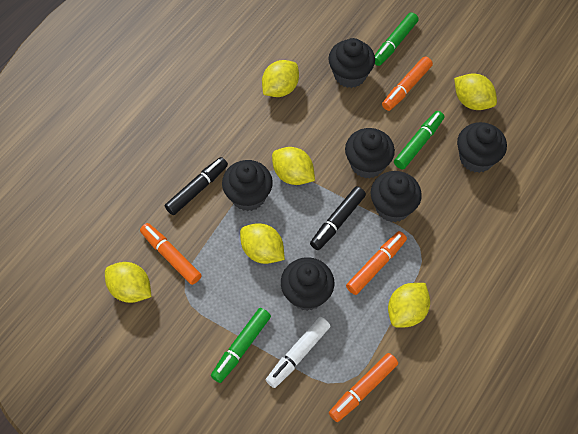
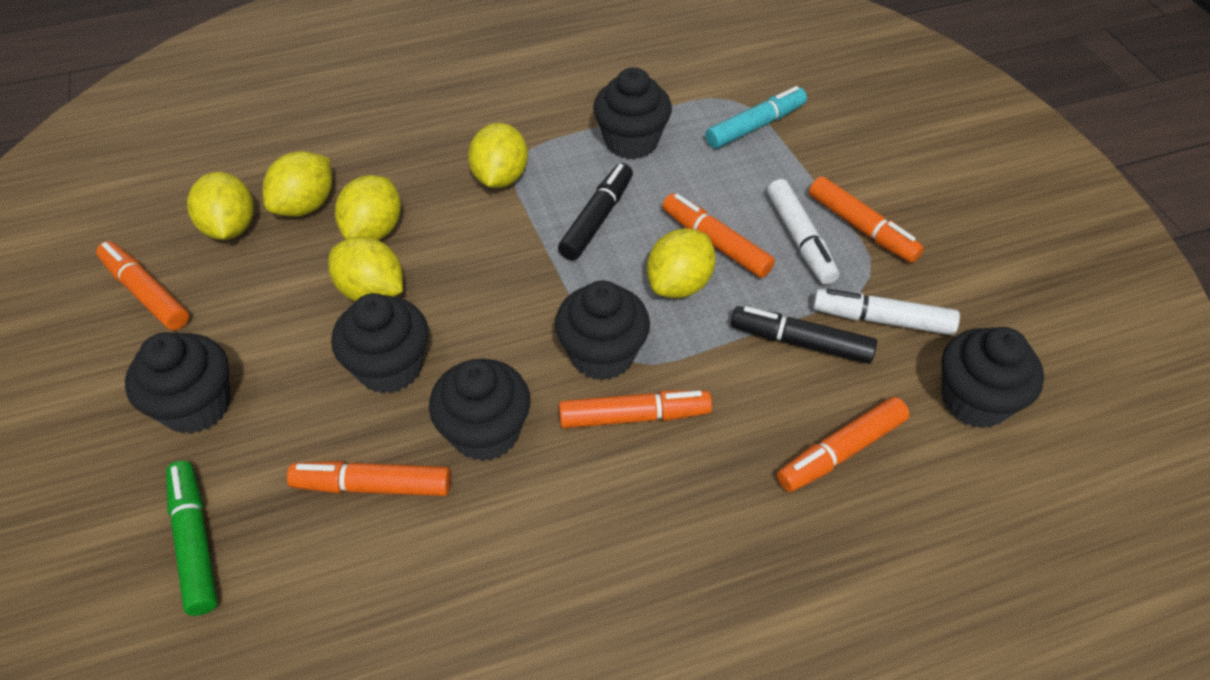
green marker: [211,308,271,383] [375,12,418,66] [394,111,444,170] = 3 -> [166,461,218,616] = 1
orange marker: [140,223,201,285] [329,353,398,422] [346,231,407,295] [382,57,433,111] = 4 -> [96,241,189,330] [287,461,451,496] [559,391,712,428] [662,193,775,278] [777,397,909,492] [809,176,924,263] = 6
turquoise marker: none = 0 -> [705,86,807,149] = 1
white marker: [266,317,330,388] = 1 -> [767,179,839,285] [813,288,960,335] = 2

